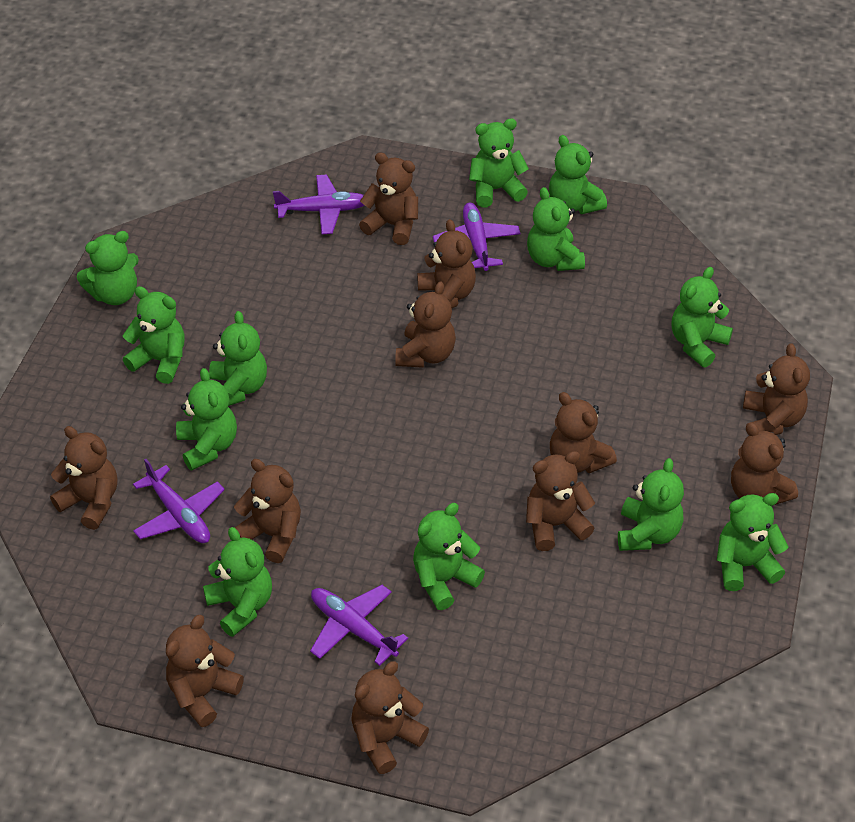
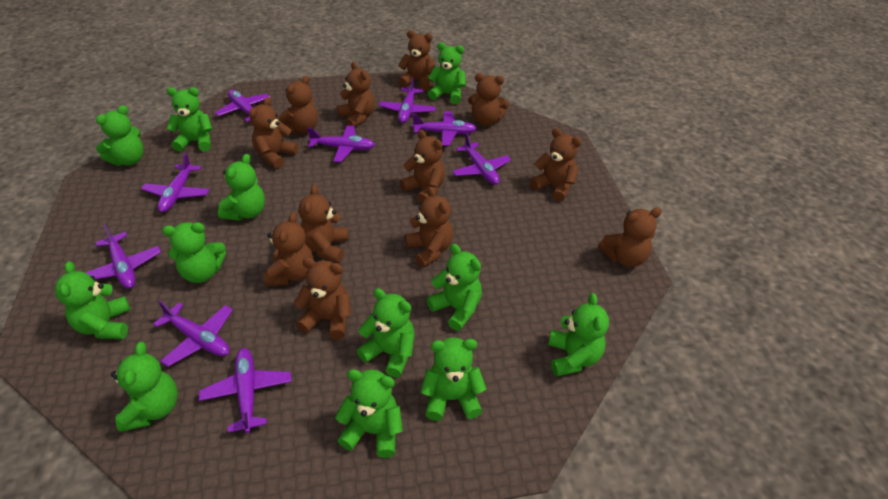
brown teddy bear: [50,426,118,530] [166,615,244,727] [234,459,301,563] [351,661,429,774] [359,152,418,245] [395,281,456,368] [418,219,476,308] [526,451,595,551] [550,392,617,473] [731,422,798,505] [743,343,810,435] = 11 -> [249,97,298,169] [264,212,313,286] [278,76,318,134] [294,258,351,340] [299,185,348,263] [337,62,375,127] [398,30,435,91] [400,130,445,203] [405,187,453,268] [468,73,509,126] [530,128,582,202] [598,208,662,267] = 12
purple plane: [133,459,225,543] [273,175,364,234] [310,585,408,666] [433,203,521,271] = 4 -> [85,224,161,289] [141,153,210,212] [153,300,233,367] [199,348,292,433] [215,89,271,122] [307,125,375,162] [379,77,436,123] [412,111,477,146] [452,133,511,185] = 9

